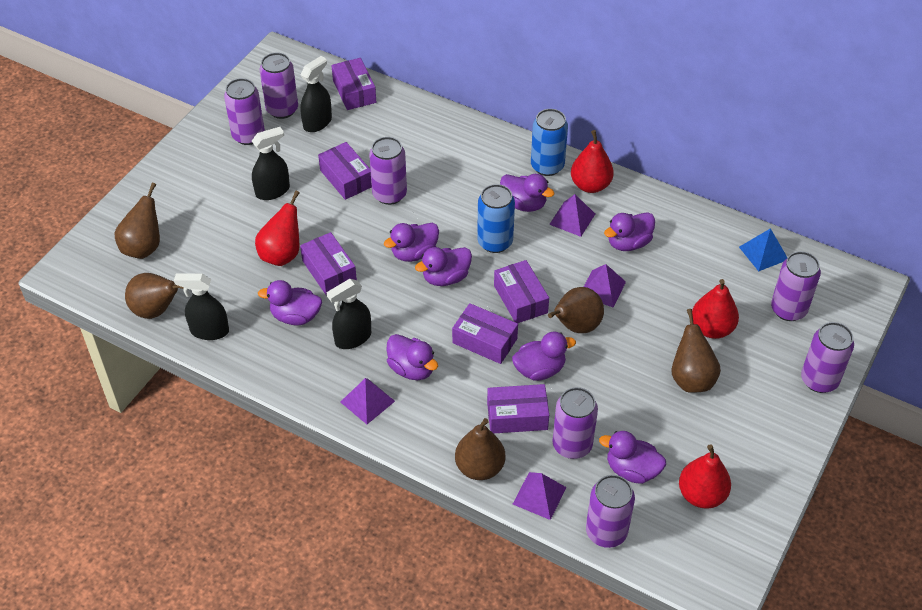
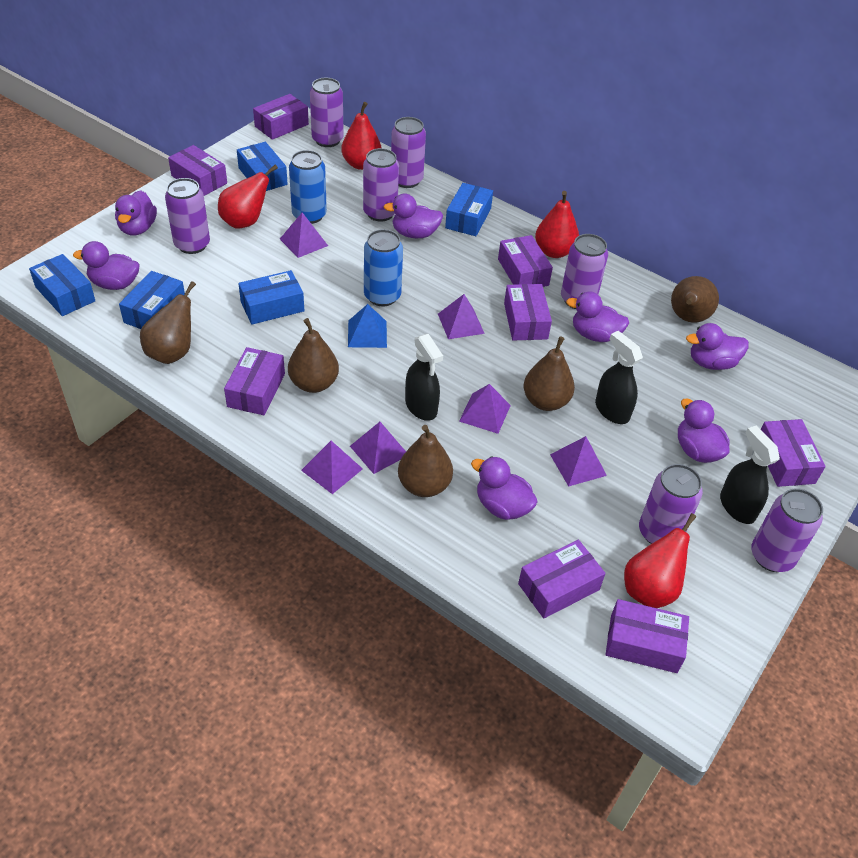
black spray bottle: [174,273,229,340] [252,127,290,200] [300,56,332,132] [327,279,371,349] = 4 -> [405,334,443,421] [595,331,643,424] [720,425,780,524] = 3
blue box: none = 0 -> [29,254,95,316] [119,271,185,329] [237,142,288,191] [238,270,304,324] [445,183,493,236] = 5
purple box: [300,232,357,295] [318,142,372,200] [331,58,376,110] [452,303,518,364] [487,384,549,434] [494,260,549,323] = 6 -> [168,145,227,196] [224,347,285,415] [253,94,309,140] [498,235,553,287] [504,284,552,341] [518,540,606,619] [605,599,689,673] [761,419,826,487] = 8
purple duck: [258,280,322,325] [384,223,439,262] [387,334,438,380] [415,247,472,286] [500,174,554,212] [512,332,576,381] [599,431,666,484] [604,212,655,251] = 8 -> [73,241,140,290] [115,190,157,236] [383,194,443,238] [471,456,538,520] [566,292,629,342] [678,398,730,463] [686,323,749,370] = 7
purple pyramid: [341,378,395,424] [513,472,567,520] [549,194,595,237] [584,264,626,308] = 4 -> [280,212,328,258] [301,441,363,494] [350,422,406,474] [438,294,485,339] [459,384,511,434] [550,436,607,487] = 6

